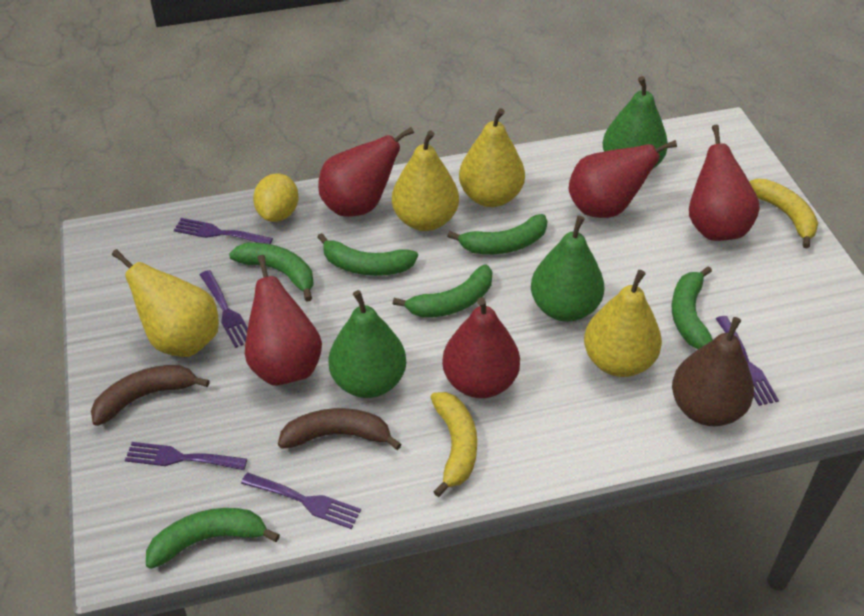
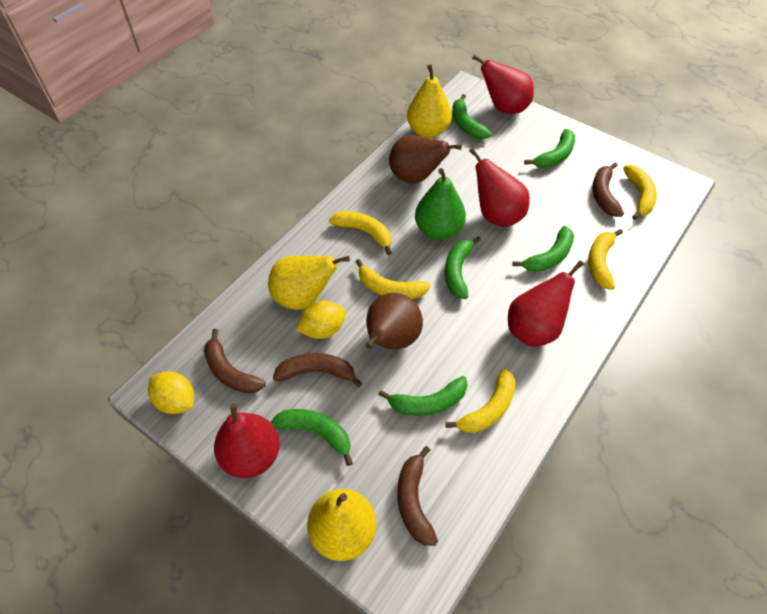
brown banana: [91,365,210,426] [278,408,402,450] = 2 -> [204,329,266,394] [273,353,362,387] [397,446,438,546] [592,163,624,217] = 4
brown pear: [672,317,754,426] = 1 -> [365,293,423,349] [389,135,462,184] = 2
green pear: [328,290,406,398] [531,215,604,322] [603,76,668,169] = 3 -> [415,168,466,240] = 1
purple fork: [125,442,247,470] [174,218,273,244] [200,270,248,348] [241,473,361,529] [716,316,779,406] = 5 -> none = 0
red pear: [245,255,322,386] [318,127,414,217] [442,297,520,398] [569,140,677,218] [689,125,760,241] = 5 -> [214,403,280,478] [469,148,530,227] [472,55,534,114] [508,261,584,347] = 4
yellow banana: [430,392,477,497] [749,179,818,248] = 2 -> [329,211,392,255] [356,259,430,299] [445,369,515,433] [588,229,623,290] [623,165,657,220] = 5
yellow lemon: [253,173,299,222] = 1 -> [148,371,194,414] [296,301,346,339] = 2
yellow pear: [112,249,219,357] [392,130,459,231] [459,108,525,207] [584,270,662,377] = 4 -> [268,256,350,310] [307,489,377,561] [407,64,452,138] = 3

